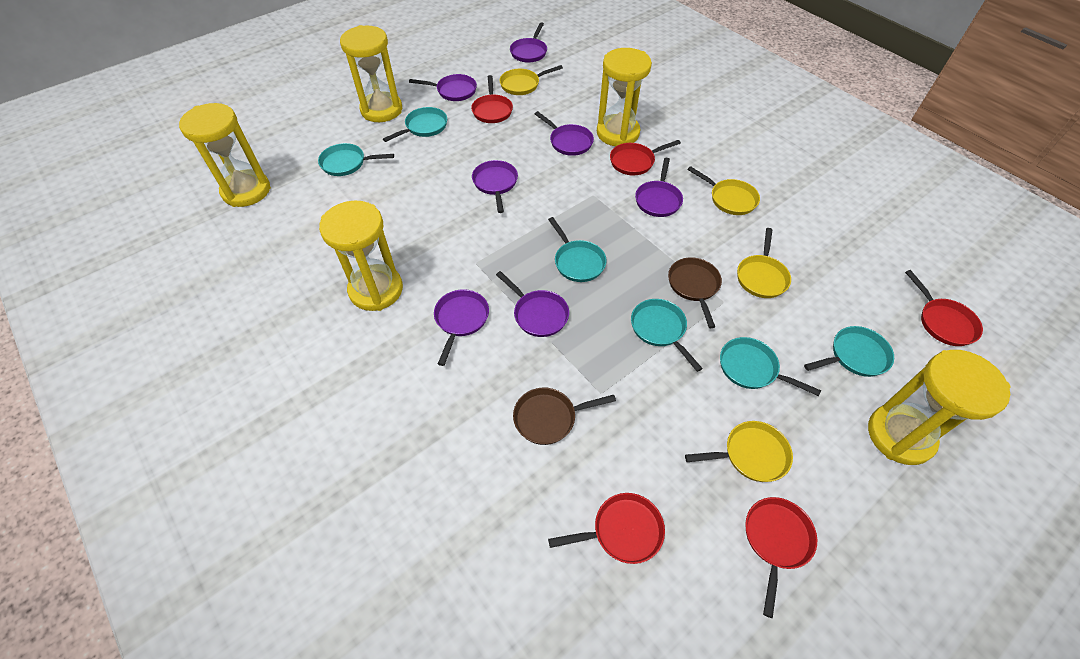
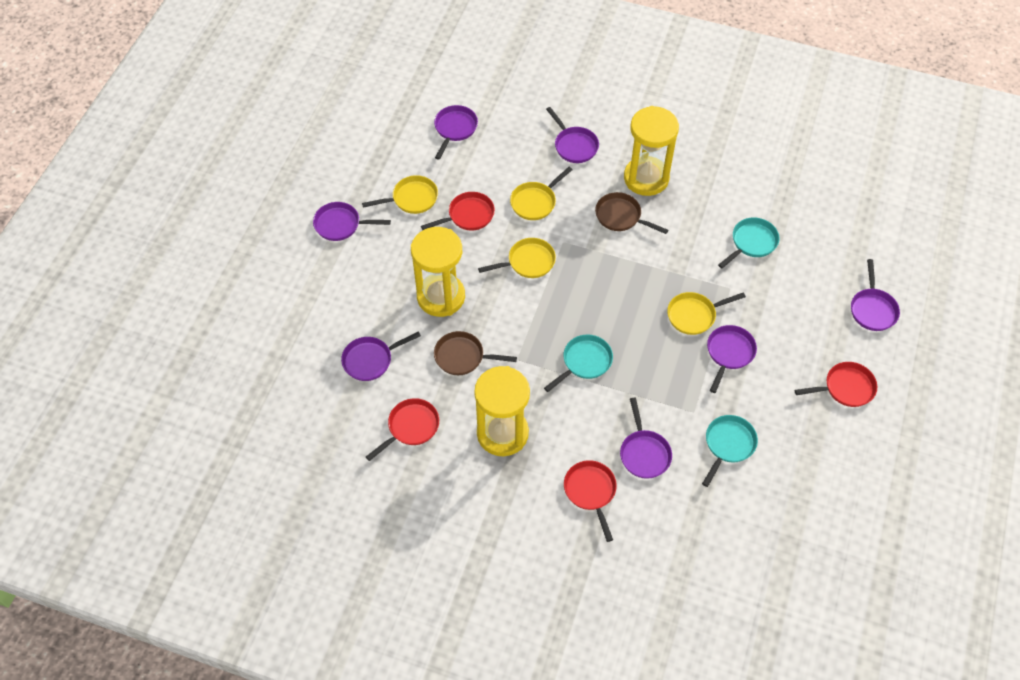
red pan: [471,75,513,123] [548,493,665,564] [610,140,681,175] [745,497,817,618] [905,270,983,346] = 5 -> [366,398,439,461] [421,192,495,230] [564,460,617,542] [795,362,877,407] = 4
turquoise pan: [318,143,394,176] [383,107,447,142] [548,217,607,282] [631,299,703,372] [720,337,821,396] [804,326,894,377] = 6 -> [544,335,613,392] [702,415,758,487] [718,218,780,268] = 3
yellow hourglass: [179,103,271,207] [319,200,403,311] [340,25,402,122] [597,48,652,146] [868,350,1010,465] = 5 -> [411,227,465,317] [474,366,530,456] [624,106,679,196] = 3

